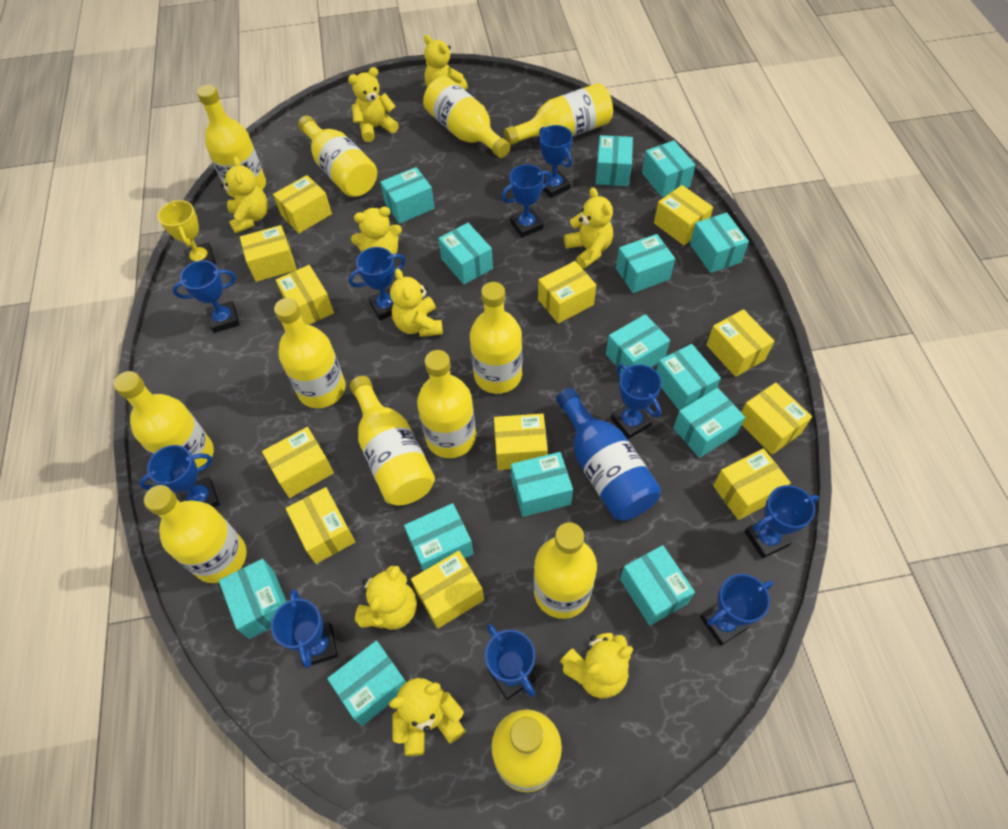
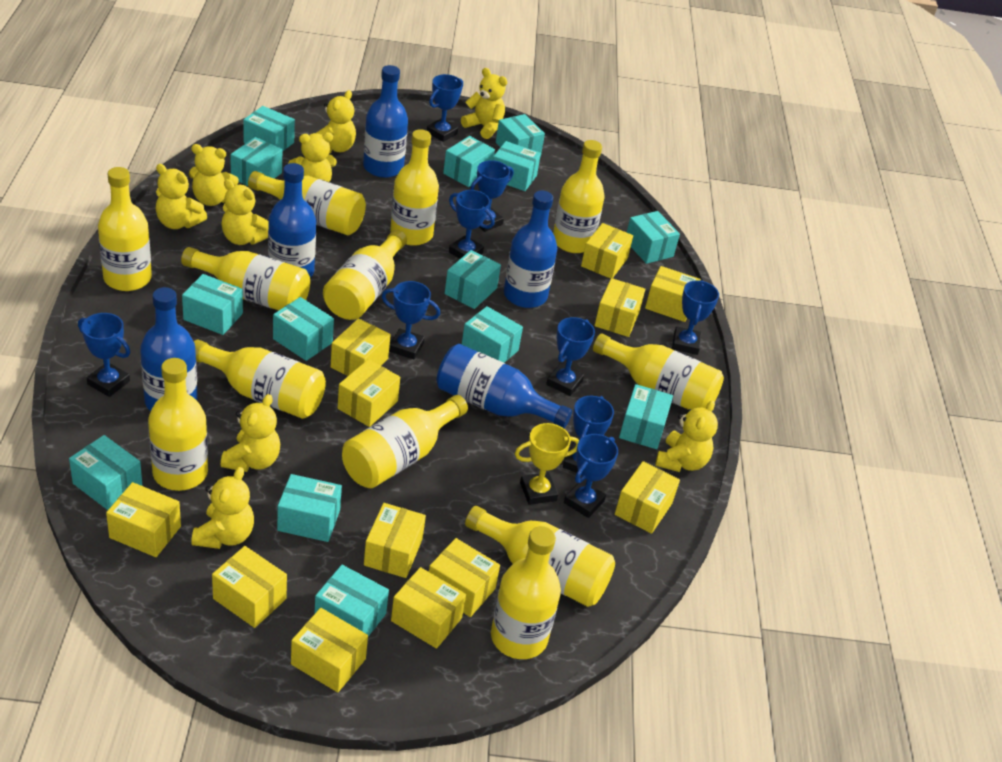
blue bottle: [556,388,661,521] = 1 -> [140,287,198,411] [268,163,316,277] [363,65,408,178] [436,344,572,428] [504,190,557,308] = 5
blue trophy: [139,445,220,507] [172,260,240,333] [271,589,338,668] [348,247,406,321] [485,624,535,700] [501,164,552,238] [539,125,573,198] [611,364,662,439] [700,574,773,646] [745,485,819,559] = 10 -> [78,313,130,397] [382,281,440,359] [427,74,463,142] [449,190,495,259] [470,160,514,232] [546,317,595,396] [563,396,614,473] [564,434,618,518] [672,280,719,355] = 9

